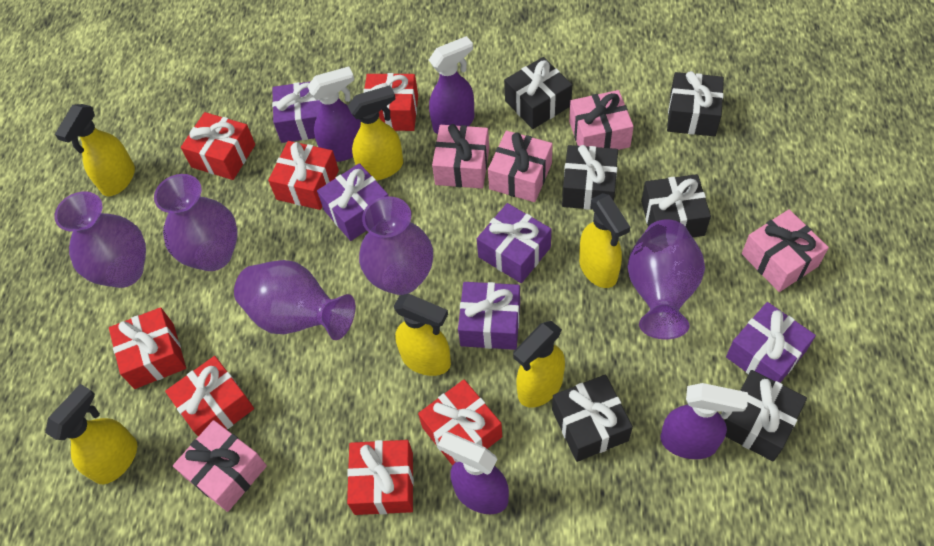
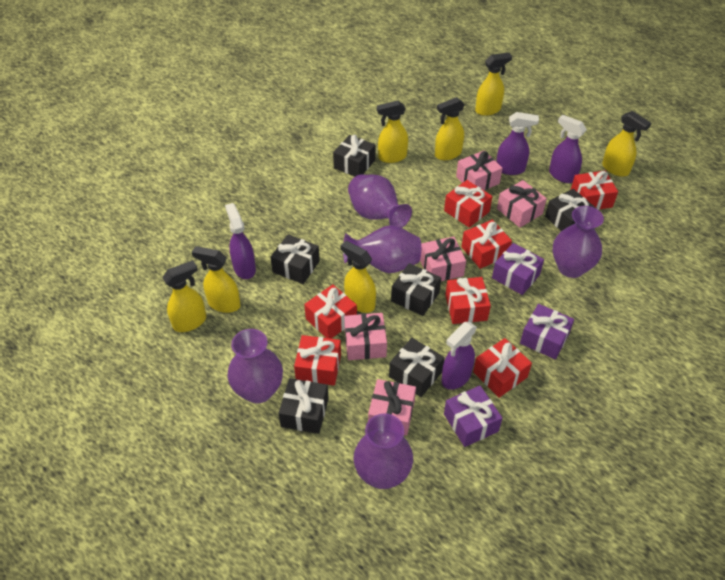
purple gift: [272,81,321,143] [317,163,388,241] [458,282,520,350] [477,203,551,283] [726,302,816,383] = 5 -> [444,386,502,447] [492,243,544,295] [520,304,574,360] = 3
yellow spray bottle: [45,384,137,484] [55,104,135,196] [348,86,403,180] [393,294,451,376] [513,321,565,408] [579,193,630,288] = 6 -> [162,261,206,332] [192,246,241,313] [340,241,376,313] [377,101,408,163] [435,97,465,160] [475,53,512,116] [602,111,651,177] = 7

